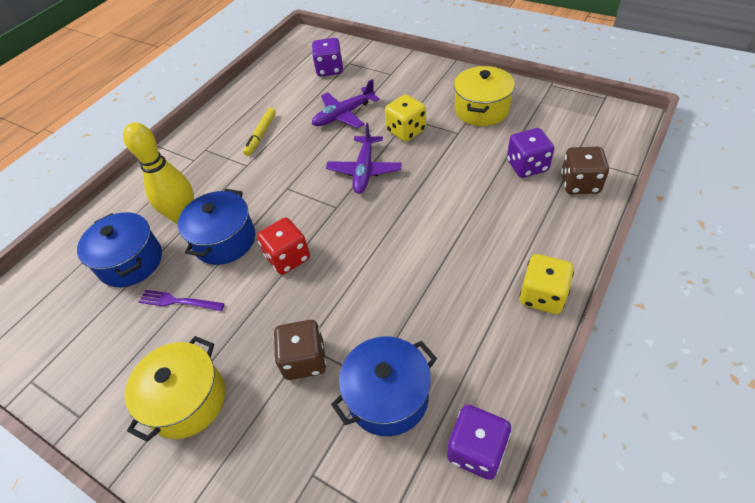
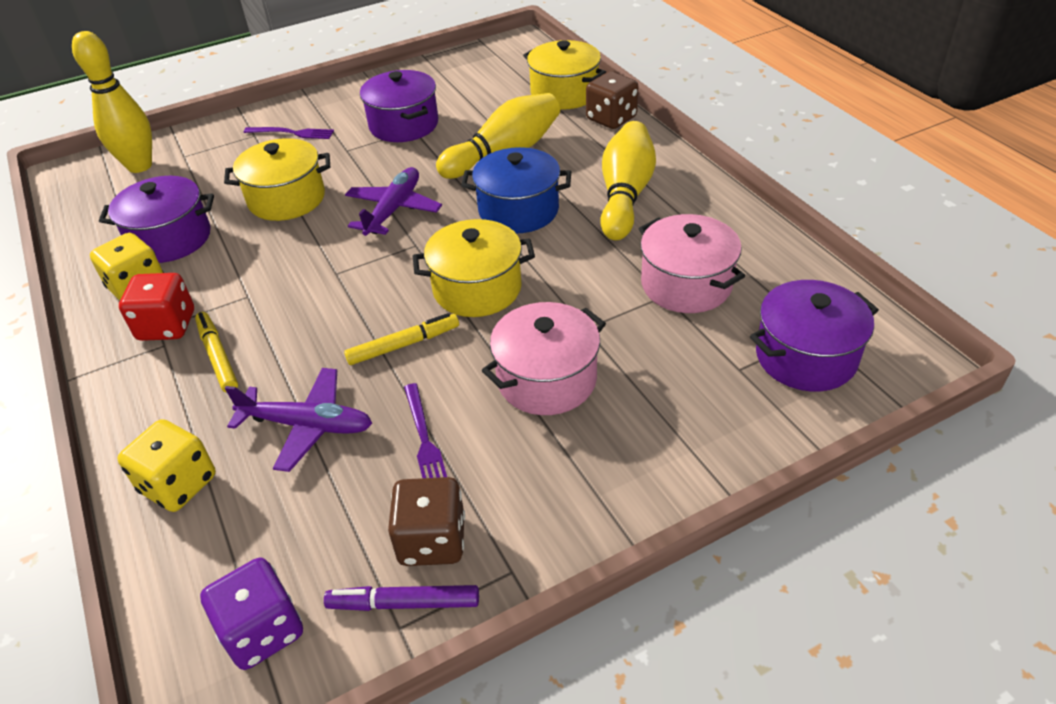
blue pot: [77,212,162,287] [178,189,255,265] [331,336,437,436] = 3 -> [461,147,571,233] = 1
pink pot: none = 0 -> [482,302,606,415] [639,214,745,313] = 2
purple dice: [312,38,343,77] [447,405,511,480] [507,128,554,178] = 3 -> [200,558,303,670] = 1
purple fork: [139,290,225,311] = 1 -> [244,127,334,139] [404,383,447,478] = 2
purple marker: none = 0 -> [324,585,479,611] = 1
purple pot: none = 0 -> [99,176,214,263] [360,70,438,142] [750,280,879,391] = 3
yellow bowling pin: [123,122,194,225] = 1 -> [72,31,152,173] [436,93,560,179] [600,121,656,240] = 3
yellow marker: [243,108,276,156] = 1 -> [195,312,238,393] [344,313,459,365] = 2
yellow pot: [125,336,225,442] [454,66,515,126] = 2 -> [224,138,331,221] [413,219,535,317] [523,40,606,110] = 3

